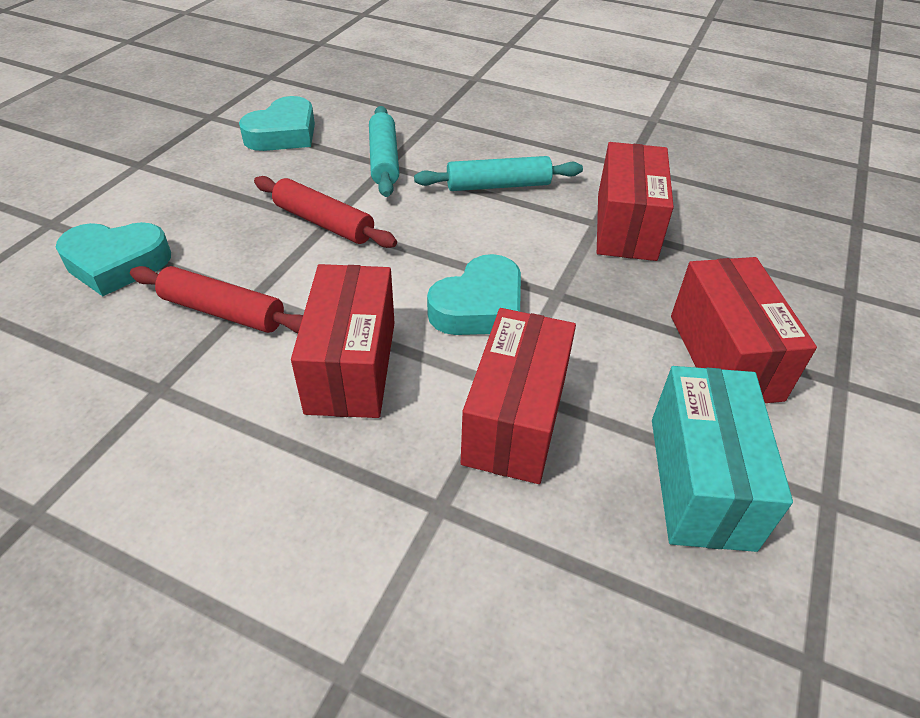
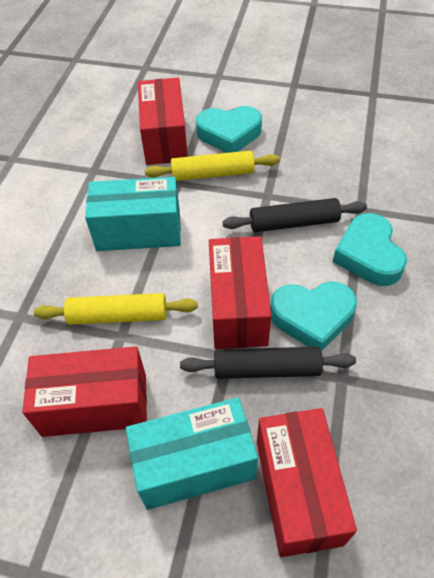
black rolling pin: none = 0 -> [180,347,356,379] [222,198,367,232] = 2
red rolling pin: [130,266,303,333] [254,176,397,248] = 2 -> none = 0
turquoise box: [652,366,793,552] = 1 -> [85,177,181,251] [126,397,258,510] = 2
turquoise rolling pin: [369,106,399,197] [414,156,583,191] = 2 -> none = 0
yellow rolling pin: none = 0 -> [34,293,198,325] [145,151,280,181] = 2

